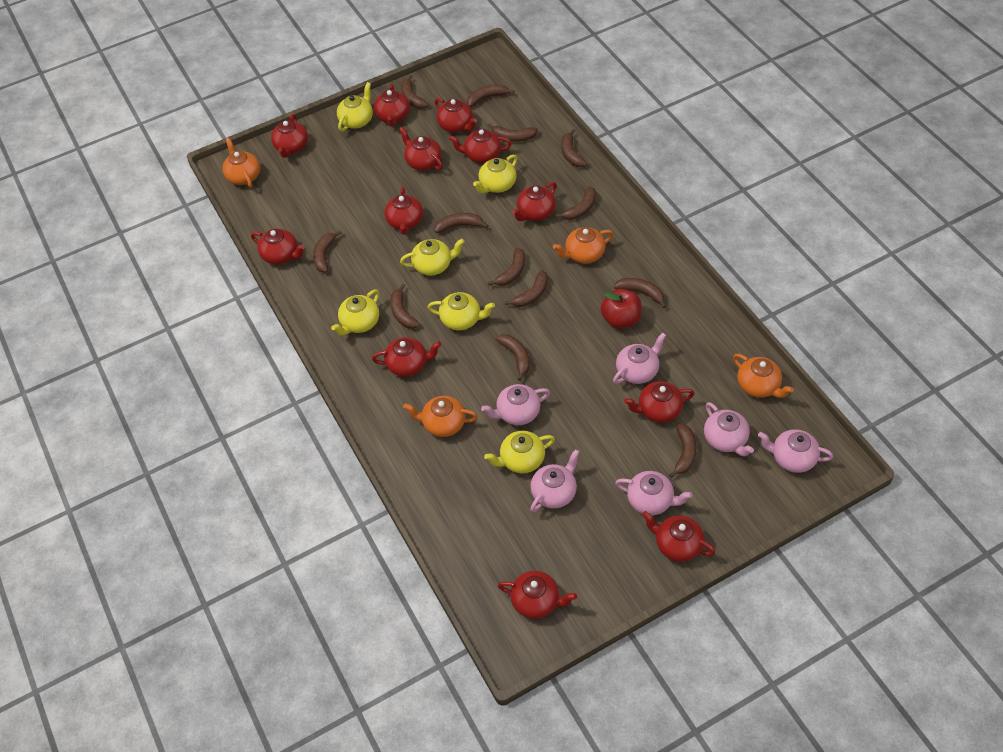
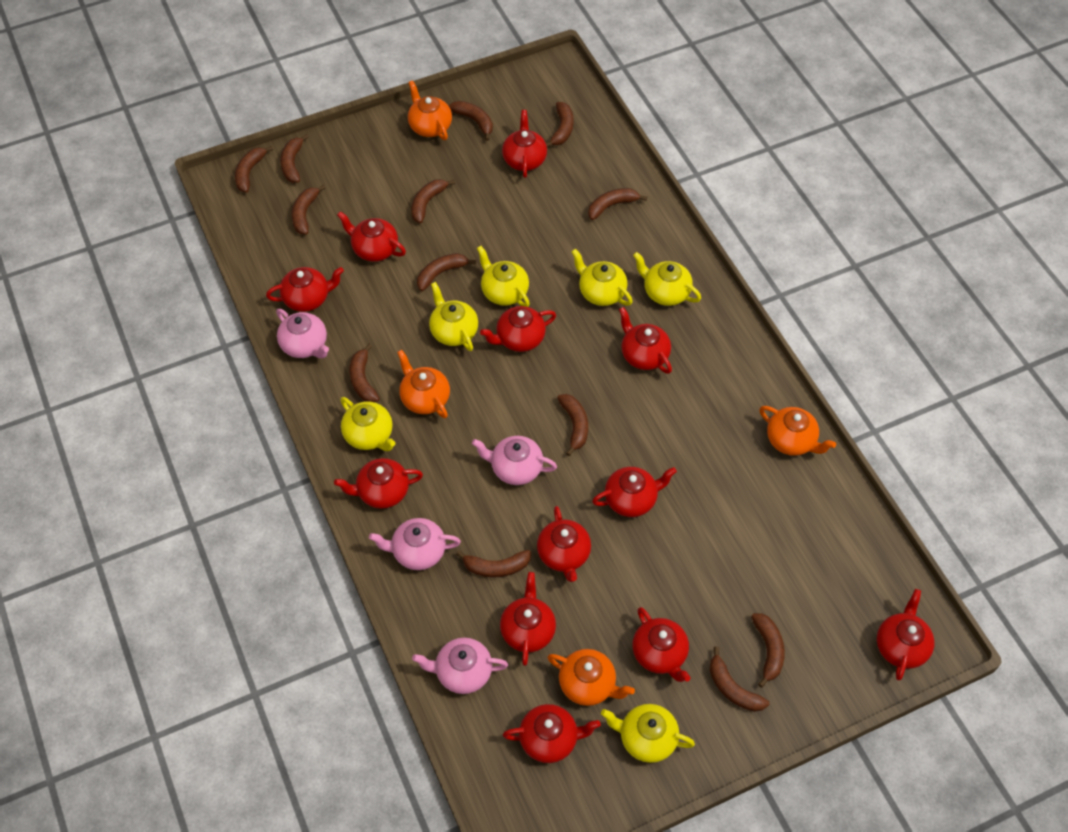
pink teapot: [481,384,550,425] [530,449,579,512] [613,333,666,384] [615,471,692,515] [704,402,754,457] [758,429,833,473] = 6 -> [276,309,329,358] [369,518,461,570] [412,637,508,694] [472,436,557,485] = 4
red apple: [601,289,642,329] = 1 -> none = 0

